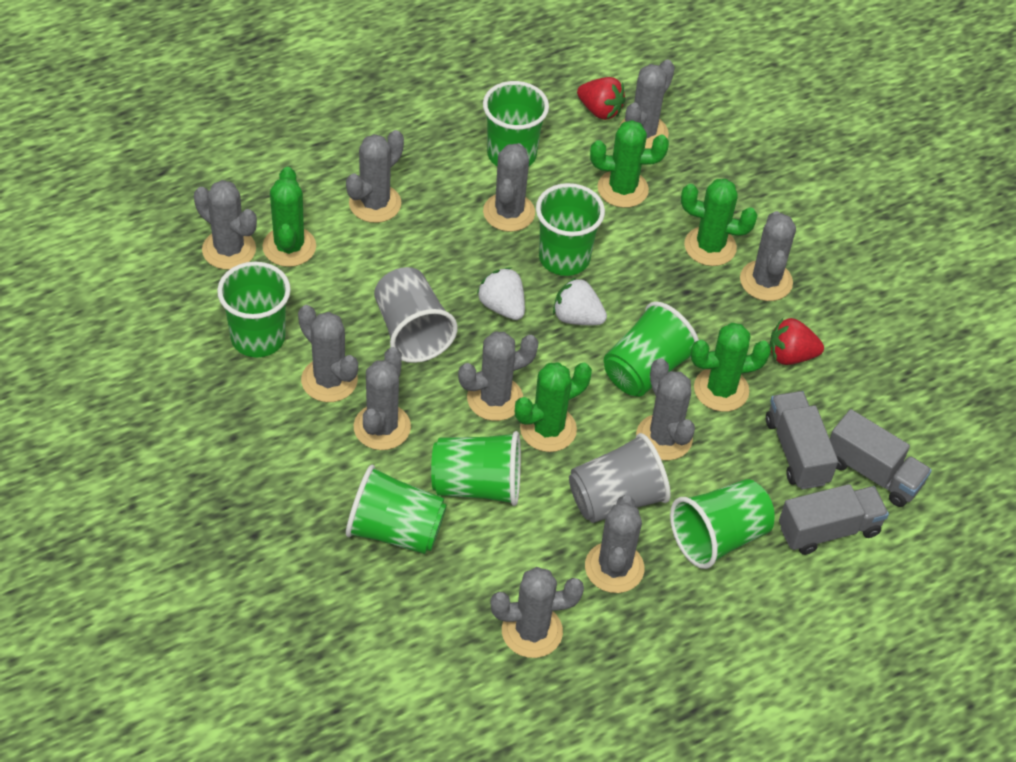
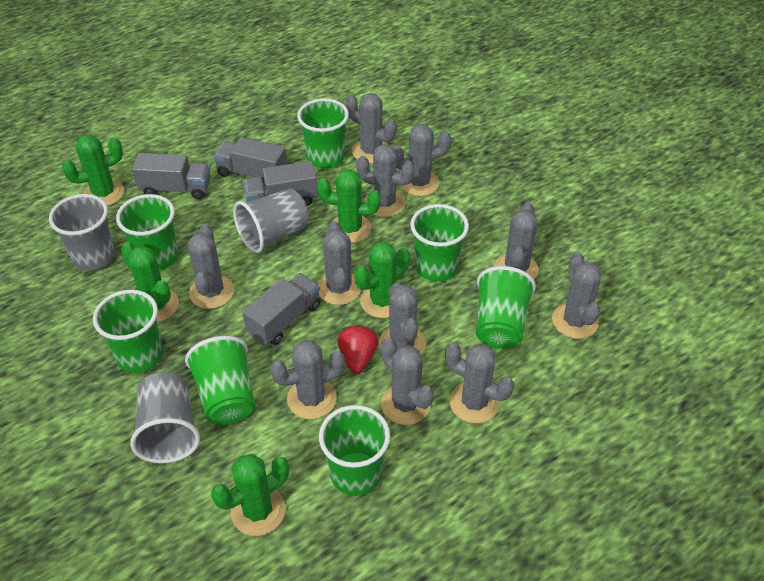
grey cup: [374,267,457,363] [569,433,671,523] = 2 -> [49,194,115,271] [130,372,200,463] [233,189,309,253] = 3
grey truck: [766,391,838,489] [779,484,889,555] [830,409,932,507] = 3 -> [132,153,210,199] [213,137,287,186] [242,273,320,345] [243,161,318,206] = 4
red strawberry: [577,77,626,120] [770,318,824,365] = 2 -> [337,325,379,373] = 1
white strawberry: [477,267,525,320] [553,278,607,325] = 2 -> none = 0

